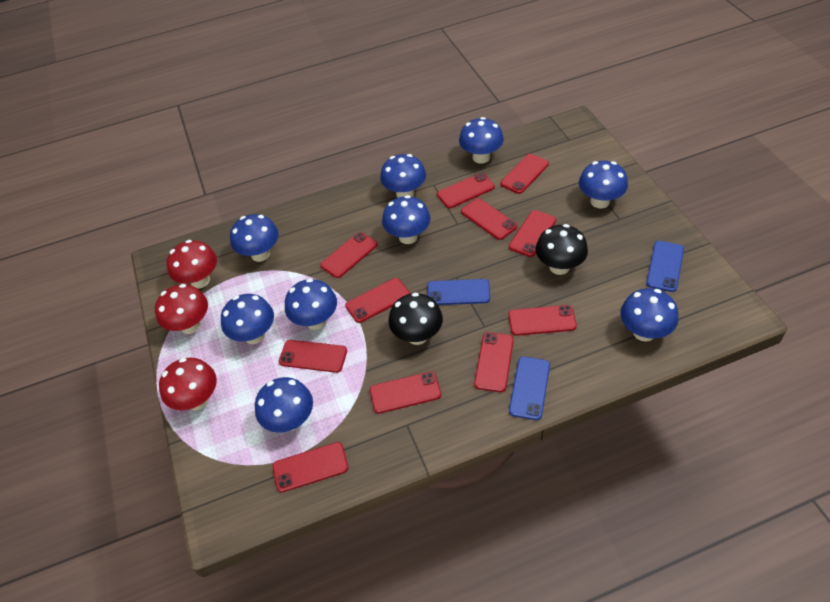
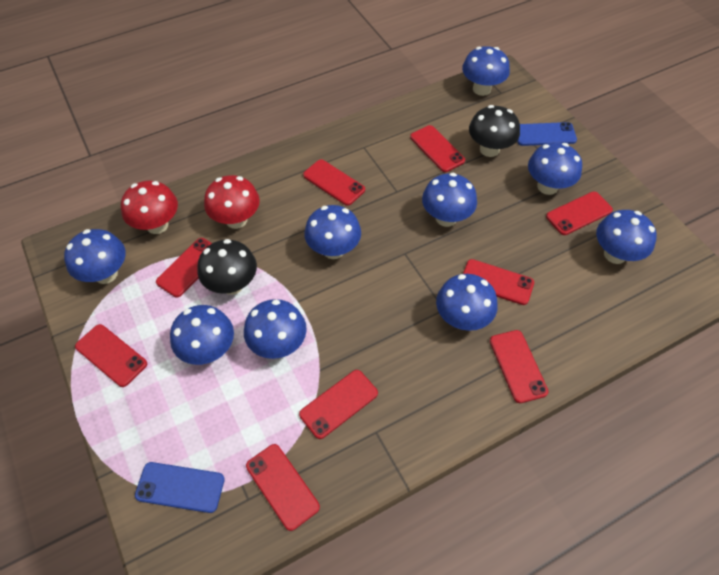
blue phone: [427,279,490,305] [509,356,550,420] [646,241,684,292] = 3 -> [135,462,225,513] [517,122,577,146] = 2
red mushroom: [155,284,208,334] [159,357,217,410] [167,240,217,289] = 3 -> [121,181,178,234] [204,175,260,229] = 2
red phone: [273,442,348,492] [279,340,347,373] [320,232,377,278] [345,278,410,323] [370,371,441,414] [437,173,495,208] [461,198,517,240] [474,332,514,392] [500,154,549,194] [508,305,577,336] [509,210,556,257] = 11 -> [75,324,147,387] [156,238,212,297] [246,444,320,531] [299,370,378,439] [303,159,365,206] [410,125,465,172] [463,259,534,305] [490,330,549,403] [546,192,613,235] = 9

